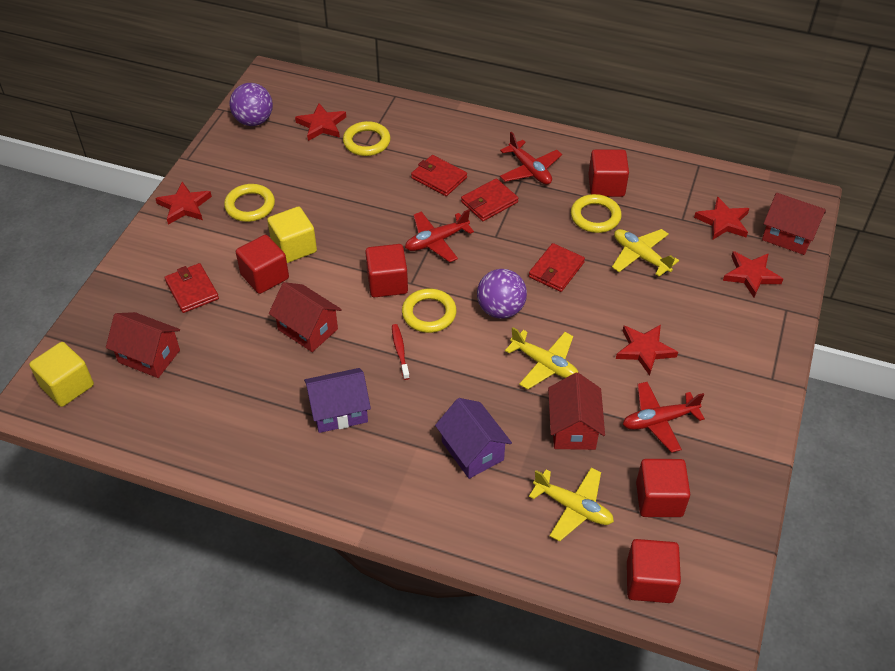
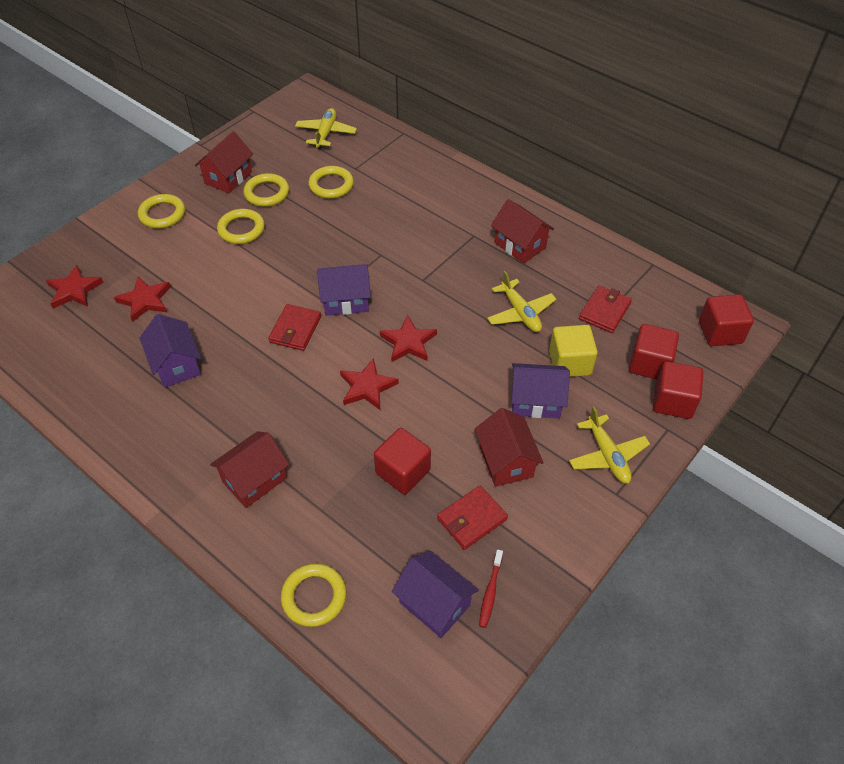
purple ball: [229,83,273,126] [477,269,527,319] = 2 -> none = 0
purple house: [304,368,371,433] [435,398,512,479] = 2 -> [140,314,201,388] [317,264,371,316] [392,551,479,638] [511,363,570,418] = 4
red cube: [236,235,289,294] [365,244,408,297] [588,149,629,197] [627,539,681,603] [636,459,690,517] = 5 -> [374,428,431,495] [629,324,679,379] [653,361,703,419] [699,294,754,346] = 4
red plane: [405,209,474,262] [500,132,562,185] [623,382,705,453] = 3 -> none = 0
red star: [155,182,212,225] [295,103,346,141] [616,325,678,376] [694,196,749,240] [723,251,783,297] = 5 -> [46,265,104,309] [114,277,171,322] [340,358,399,411] [380,315,437,362] = 4
red wallet: [164,263,219,313] [411,155,467,196] [461,178,518,221] [529,243,585,292] = 4 -> [268,304,321,351] [437,485,508,550] [579,285,632,333] = 3
yellow cube: [29,342,94,407] [267,206,317,263] = 2 -> [549,325,598,377] = 1
yellow ring: [224,184,275,222] [343,121,391,156] [402,289,457,333] [571,194,622,233] = 4 -> [138,194,185,229] [217,209,265,244] [243,173,289,207] [281,563,347,627] [308,166,354,199] = 5

